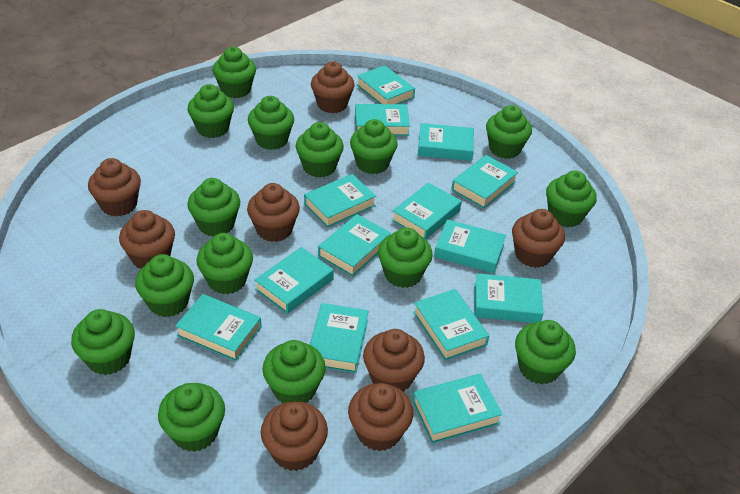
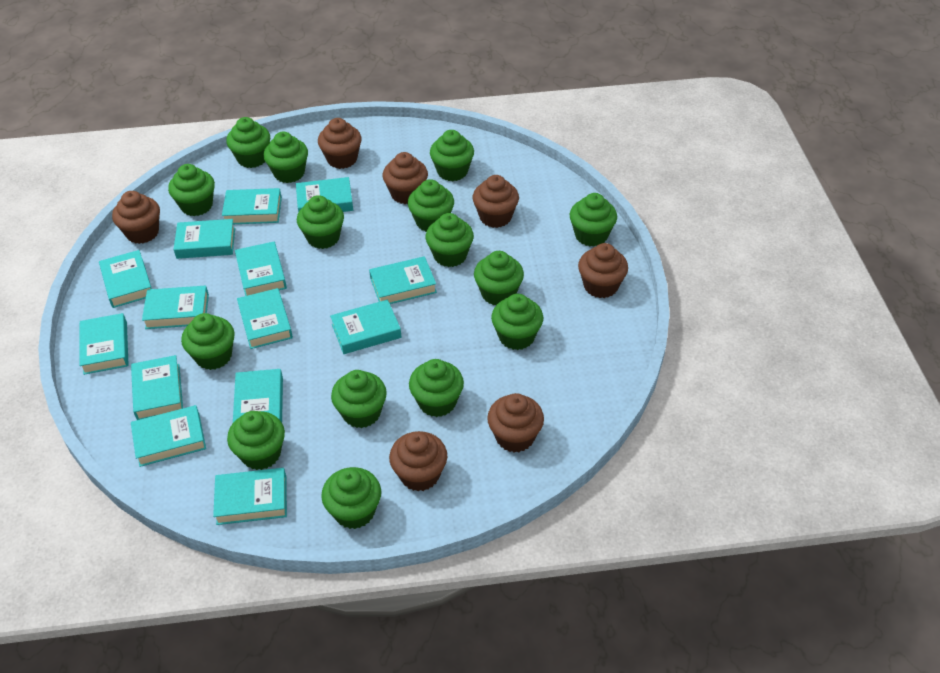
brown cupcake: [88,158,141,216] [119,210,175,269] [247,183,300,242] [261,401,328,471] [311,61,355,113] [348,383,413,451] [363,329,425,391] [512,209,565,268] = 8 -> [112,191,160,244] [318,118,362,169] [383,152,428,204] [389,431,447,491] [473,175,519,228] [487,393,544,453] [578,243,628,298] = 7

